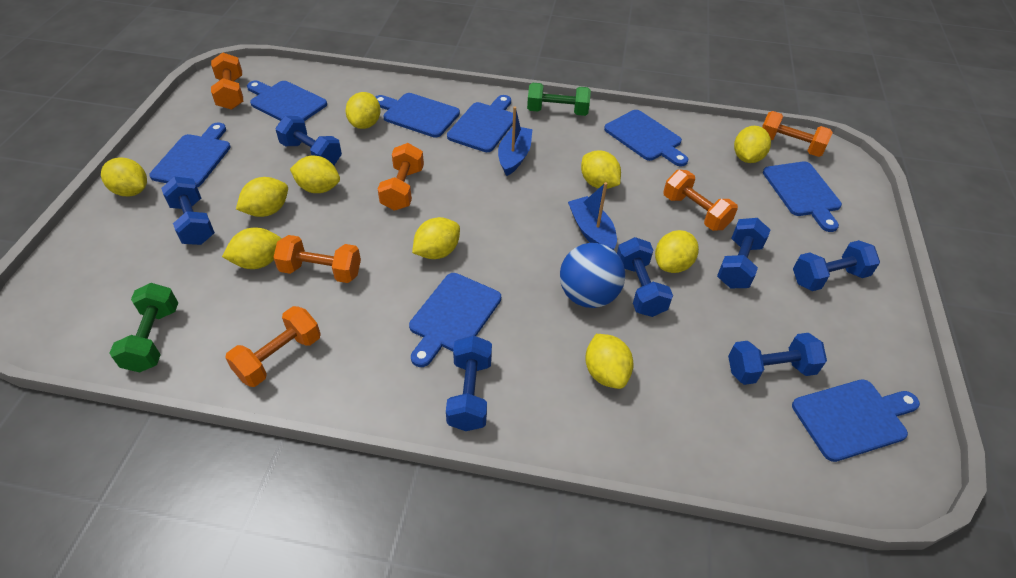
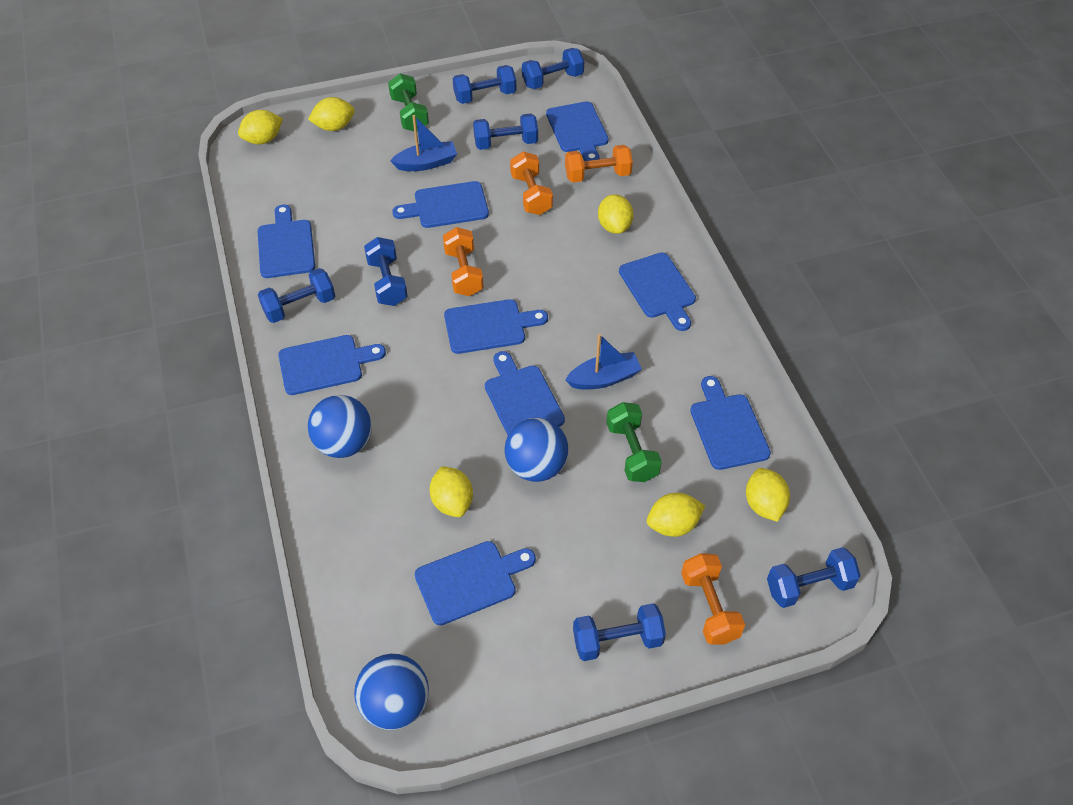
blue ball: [560,243,625,308] = 1 -> [308,395,372,458] [354,654,429,730] [505,418,569,482] = 3
blue cutting board: [149,123,231,187] [247,81,327,121] [375,93,460,138] [409,273,501,367] [447,95,513,152] [604,110,688,166] [763,161,842,232] [792,379,920,462] = 8 -> [258,204,315,278] [278,335,386,395] [392,181,489,228] [415,541,536,625] [444,299,548,354] [485,351,565,435] [546,101,609,161] [619,253,696,331] [690,376,771,470] = 9
orange dumbbell: [211,52,243,110] [225,306,321,387] [273,235,361,283] [378,143,424,211] [663,170,738,231] [762,111,833,157] = 6 -> [443,227,484,296] [510,151,553,215] [565,145,633,182] [681,553,745,644] = 4
yellow lemon: [101,157,147,197] [222,227,282,269] [236,177,288,217] [290,155,340,193] [345,92,381,129] [412,217,460,259] [581,150,621,189] [585,334,634,389] [655,230,699,273] [734,126,771,163] = 10 -> [238,110,283,144] [308,97,355,131] [430,466,473,517] [598,194,634,234] [647,493,705,537] [746,468,790,522] = 6

